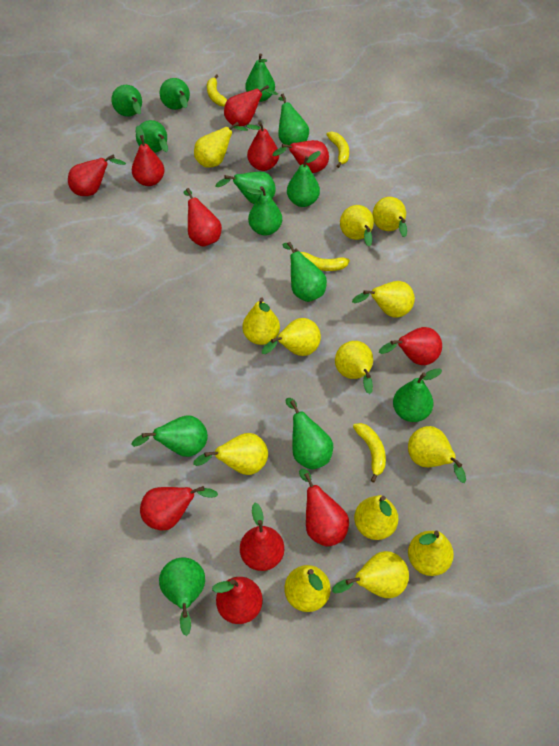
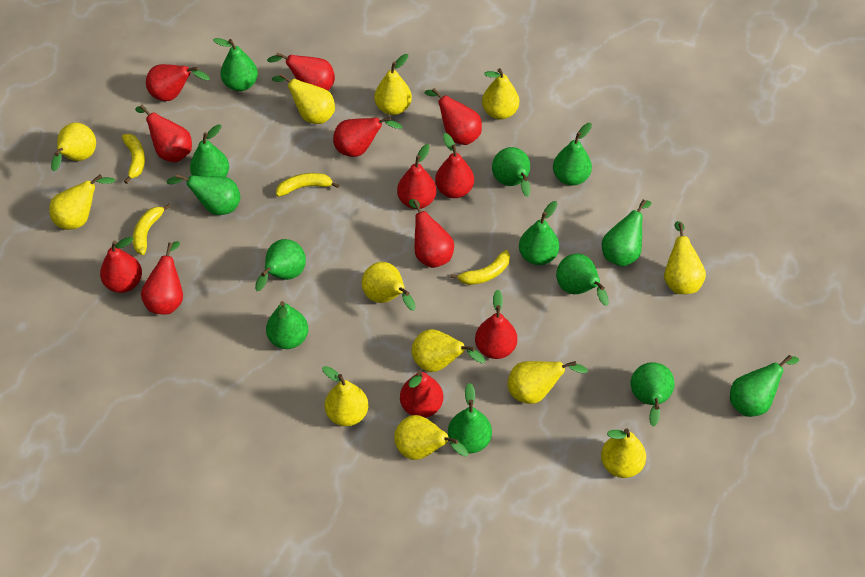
red pear: [68,155,126,196] [132,125,165,186] [140,486,218,530] [184,188,222,247] [212,577,263,624] [224,85,278,126] [240,503,284,571] [246,122,279,171] [273,140,329,173] [299,469,349,547] [379,327,442,365] = 11 -> [100,237,142,293] [135,105,192,162] [141,241,183,315] [146,64,210,101] [267,52,335,90] [333,117,403,157] [397,144,436,209] [400,370,443,418] [409,199,454,268] [425,88,482,145] [435,133,474,198] [475,290,517,359] = 12
yellow pear: [193,433,268,475] [194,122,248,168] [242,298,280,345] [262,318,321,356] [284,565,331,612] [332,551,409,598] [335,341,373,394] [340,205,374,246] [352,281,415,318] [354,495,398,540] [373,197,407,237] [408,426,466,483] [408,531,454,576] = 13 -> [49,174,116,230] [51,123,96,171] [272,73,335,124] [322,366,368,426] [362,262,416,311] [374,54,412,115] [394,415,468,460] [411,329,485,372] [482,68,519,120] [507,361,588,404] [601,428,646,478] [664,221,706,294] = 12

